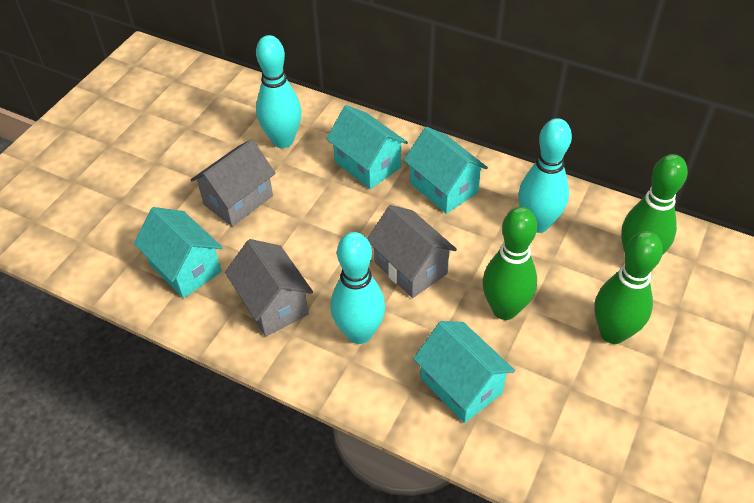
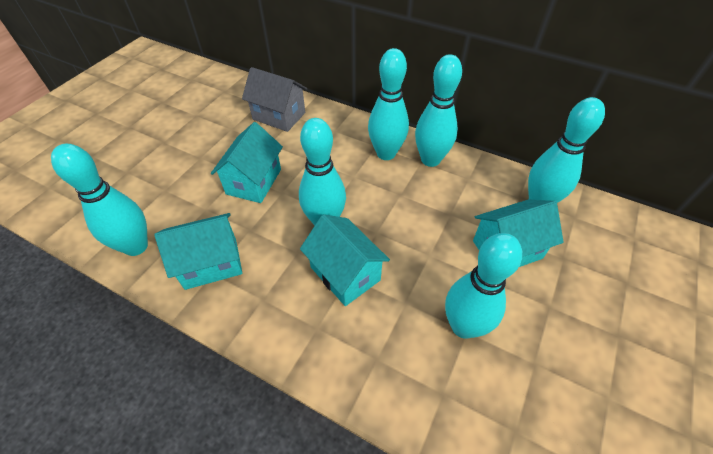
green bowling pin: [482,207,537,320] [594,231,663,344] [621,154,688,255] = 3 -> none = 0
grey house: [191,139,276,227] [225,239,313,336] [367,205,457,298] = 3 -> [242,67,307,132] = 1
turquoise bowling pin: [256,35,302,148] [331,232,386,344] [518,118,572,233] = 3 -> [51,144,148,256] [299,118,346,225] [368,48,409,160] [415,54,462,167] [445,233,522,339] [528,97,605,203] = 6

